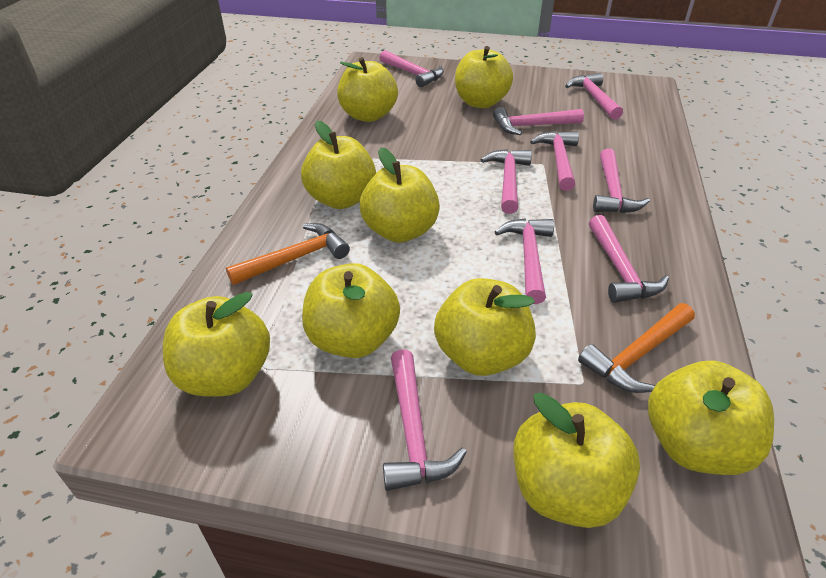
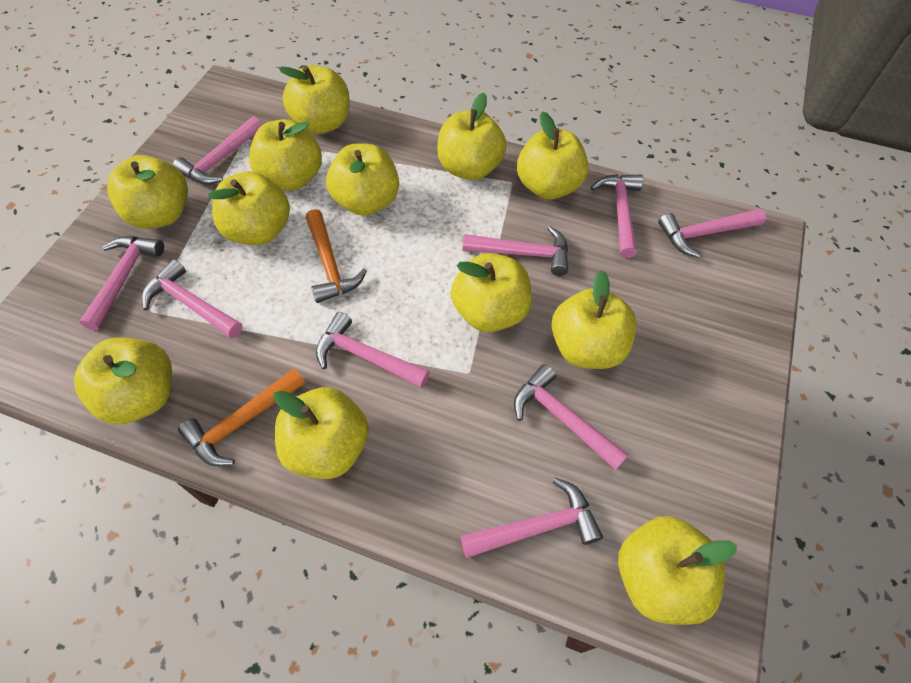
yellow apple: [163,292,270,396] [301,121,376,209] [302,263,400,358] [337,57,398,122] [360,147,440,243] [434,278,536,376] [455,46,513,108] [514,392,640,528] [648,360,774,475] = 9 -> [74,338,172,424] [107,155,188,229] [208,171,290,245] [249,119,322,191] [274,387,369,479] [279,65,350,134] [326,143,399,216] [437,93,506,180] [451,253,532,332] [517,111,589,200] [551,270,637,369] [618,516,737,625] = 12

